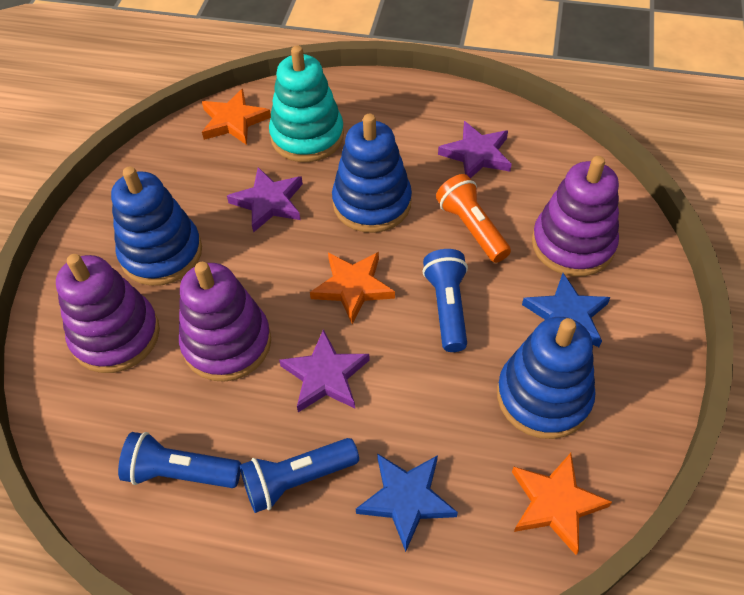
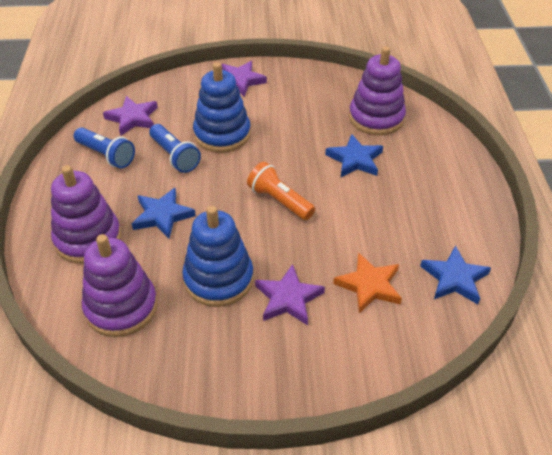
blue flashlight: [118,432,241,488] [240,438,359,513] [422,249,468,352] = 3 -> [74,127,135,168] [149,124,201,173] = 2
blue stacking toy: [111,167,202,286] [332,114,412,233] [497,317,596,439] = 3 -> [182,206,254,307] [193,62,251,152] = 2
blue star: [356,453,458,552] [522,273,610,347] = 2 -> [132,188,196,239] [325,134,383,177] [420,245,491,304] = 3
orange star: [202,89,271,145] [310,252,395,324] [512,453,612,555] = 3 -> [333,253,402,313] = 1
turquoise stacking toy: [269,46,344,162] = 1 -> none = 0

